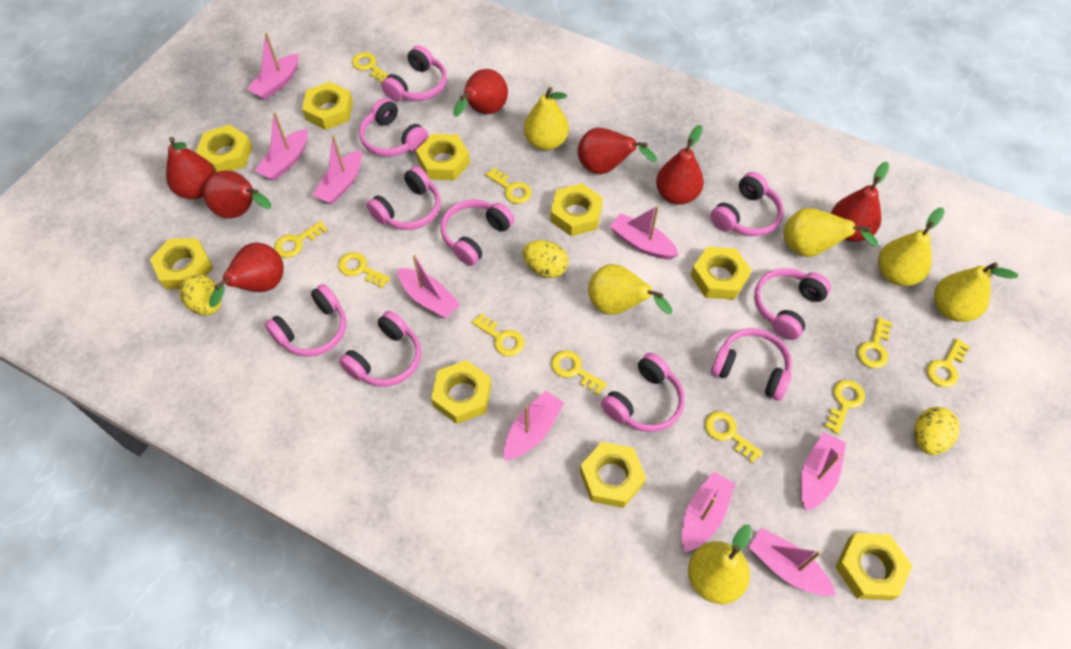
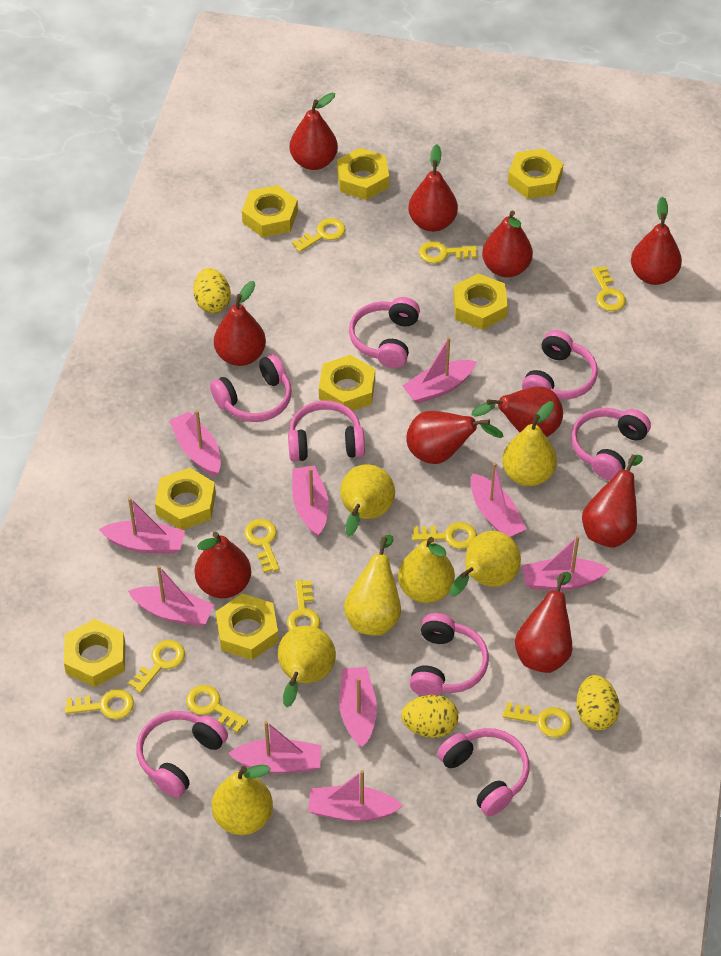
pink boat: [247,33,299,100] [255,112,308,181] [312,135,362,205] [397,255,460,318] [504,391,564,460] [609,206,679,259] [682,471,735,552] [749,528,836,596] [801,432,846,511] = 9 -> [99,497,185,554] [128,565,214,627] [169,410,221,476] [228,721,321,773] [292,465,329,537] [308,770,403,821] [339,667,377,747] [402,337,477,404] [471,462,527,537] [522,535,610,590] = 10
pink headphones: [265,284,346,357] [339,311,421,386] [359,98,429,157] [367,166,441,230] [381,45,447,101] [441,200,514,266] [601,353,685,432] [710,172,784,236] [711,328,792,401] [754,268,831,340] = 10 -> [136,711,228,798] [210,354,292,422] [288,401,365,462] [349,297,420,368] [410,613,489,696] [437,728,529,816] [522,330,598,400] [571,408,651,481] = 8
red pear: [166,137,215,199] [203,170,271,218] [209,242,284,307] [453,69,508,117] [578,128,657,174] [656,125,704,205] [831,162,889,242] = 7 -> [195,532,251,598] [214,281,266,366] [290,93,338,170] [406,411,504,464] [408,144,458,232] [471,386,563,437] [482,211,533,277] [515,572,572,673] [582,454,643,548] [631,197,682,285] = 10
yellow nut: [150,238,213,289] [196,125,252,173] [302,82,353,130] [416,134,470,181] [431,360,491,424] [550,183,603,236] [580,442,646,508] [691,247,752,300] [835,533,913,600] = 9 -> [64,619,125,687] [155,468,216,530] [216,593,279,660] [242,185,298,238] [319,355,375,411] [337,148,389,200] [453,273,508,330] [508,148,563,199] = 8
yellow pear: [524,87,569,150] [588,264,672,315] [688,524,752,604] [784,208,878,257] [878,208,945,286] [934,262,1018,322] = 6 -> [212,765,273,835] [278,626,336,707] [340,464,395,537] [344,535,401,636] [398,537,455,603] [450,531,521,596] [502,401,557,486] = 7

